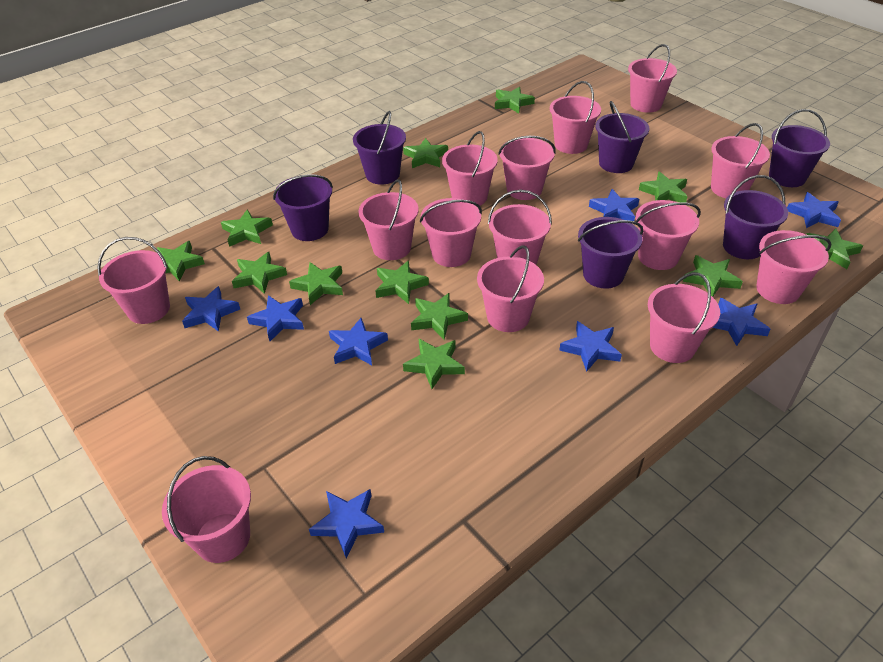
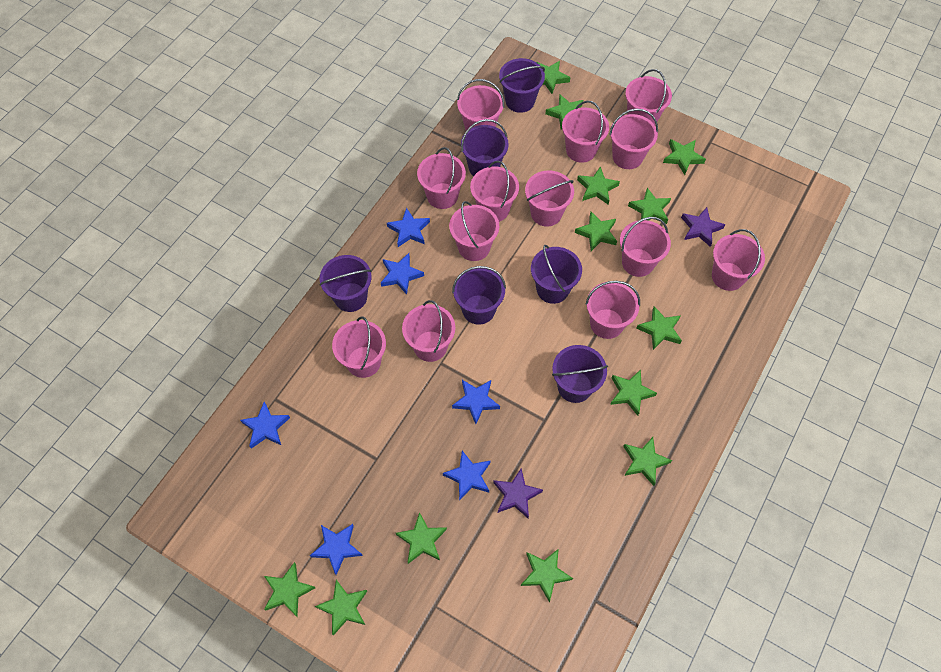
blue star: [182,286,240,332] [247,295,304,341] [309,489,384,558] [329,318,388,365] [559,321,622,372] [589,189,639,221] [712,298,770,346] [787,192,841,228] = 8 -> [240,402,290,448] [310,524,363,575] [381,253,424,295] [387,208,430,247] [443,451,491,501] [452,380,500,424] = 6
green star: [157,241,205,282] [221,209,273,247] [232,252,287,294] [289,262,343,305] [375,260,429,304] [403,138,448,168] [403,339,465,389] [411,293,468,340] [495,87,535,114] [639,171,688,202] [683,255,743,297] [806,229,863,269] = 12 -> [264,562,315,617] [315,580,367,636] [396,512,447,564] [521,549,573,602] [536,61,571,94] [545,94,583,130] [575,212,617,251] [577,166,620,204] [610,369,657,416] [623,437,672,486] [628,188,671,224] [636,306,682,350] [663,139,706,175] = 13
pink bucket: [97,237,170,324] [162,456,251,563] [358,179,419,260] [420,198,482,267] [442,131,498,205] [477,245,544,332] [488,190,552,265] [498,136,556,200] [550,81,601,154] [628,44,677,113] [636,200,701,270] [648,272,720,363] [711,123,770,198] [756,230,831,304] = 14 -> [332,316,386,378] [402,300,455,362] [417,147,466,209] [449,201,499,261] [457,79,504,131] [470,161,519,222] [525,170,574,227] [562,101,609,163] [586,281,640,339] [609,109,658,169] [620,217,671,277] [625,69,672,125] [712,229,765,291] = 13
purple star: none = 0 -> [493,468,543,518] [681,207,725,247] = 2

